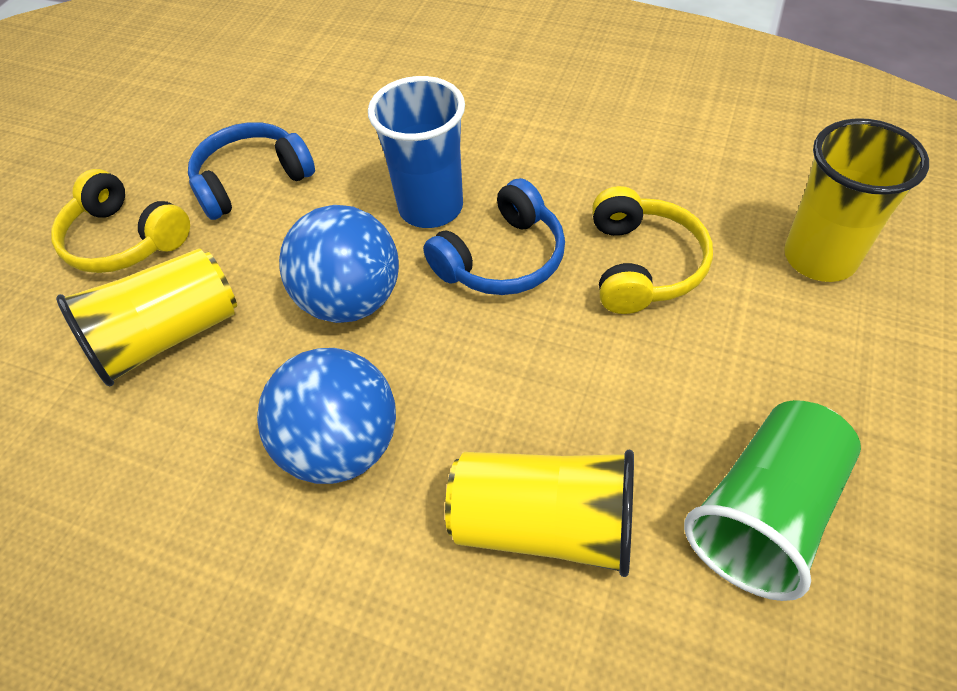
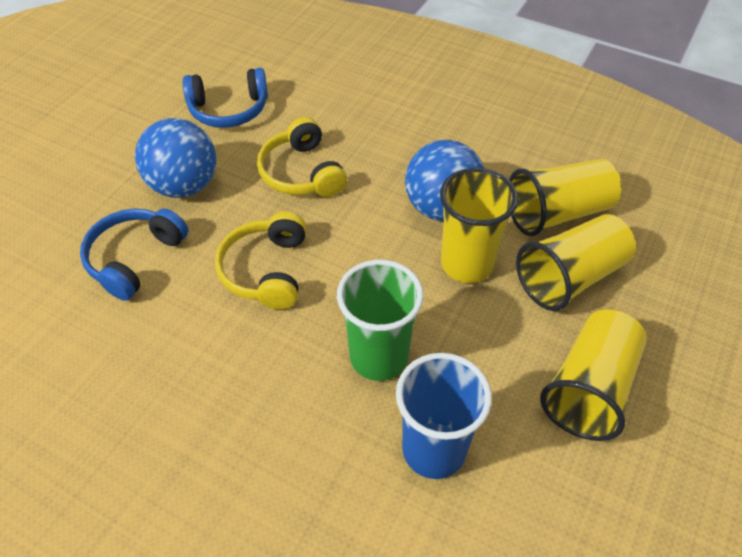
yellow cup: [56,248,237,386] [445,449,634,577] [784,118,929,282] = 3 -> [440,168,518,283] [509,159,622,236] [516,214,636,311] [540,309,647,441] = 4

